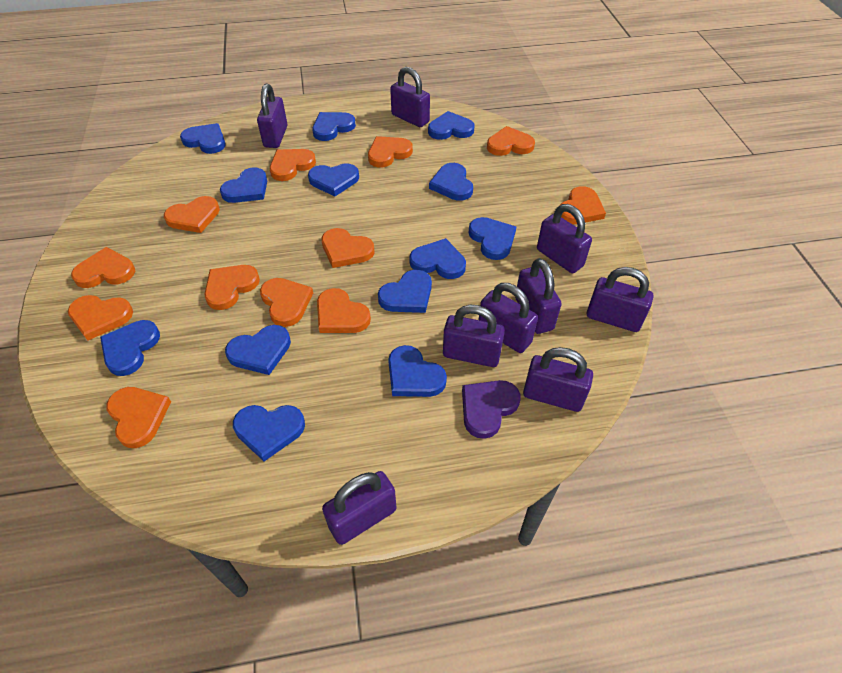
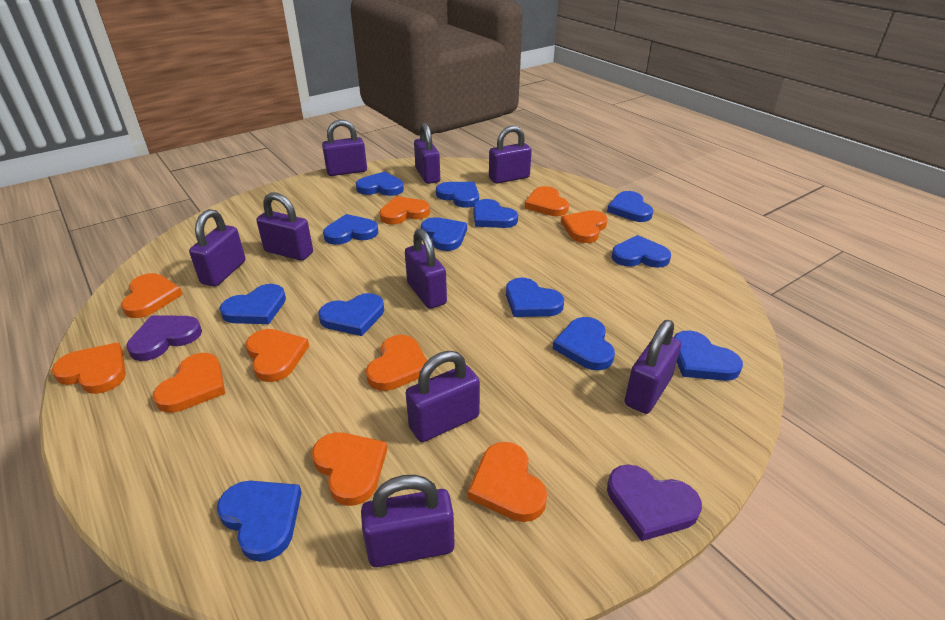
orange heart: [68,295,133,341] [71,247,135,288] [106,387,171,448] [164,196,220,233] [205,265,260,310] [260,278,313,327] [270,149,316,181] [317,288,371,333] [322,228,375,268] [368,136,413,167] [487,126,535,156] [560,186,606,224] = 12 -> [52,343,126,394] [121,273,183,318] [153,353,225,413] [246,329,309,382] [312,432,387,506] [366,335,427,391] [379,196,430,225] [468,442,547,522] [525,186,569,216] [561,210,608,243] = 10
purple heart: [462,380,521,439] = 1 -> [126,316,202,361] [607,464,702,541] = 2

